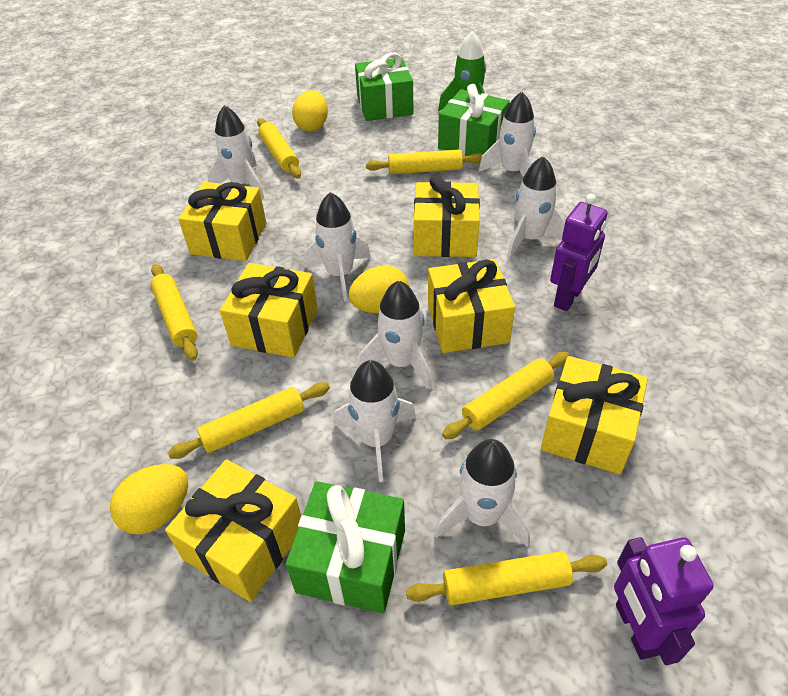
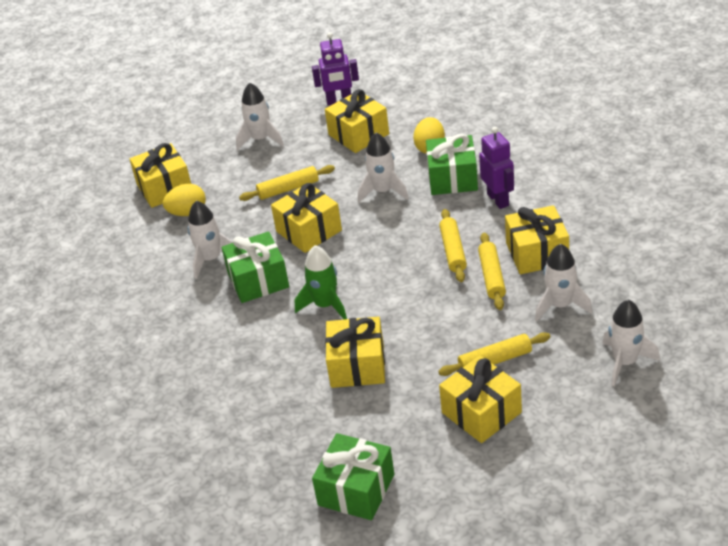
white rocket: [207,105,264,199] [304,192,371,301] [333,360,416,482] [358,280,432,390] [434,439,530,547] [479,91,536,177] [507,156,565,258] = 7 -> [188,200,233,279] [236,82,284,150] [358,133,409,203] [535,244,592,321] [602,300,660,386] = 5
yellow egg: [110,464,188,535] [292,90,328,132] [349,265,409,313] = 3 -> [163,184,206,216] [413,117,445,154] = 2
yellow rolling pin: [151,264,198,361] [167,382,330,459] [257,118,301,178] [366,149,482,174] [406,551,607,605] [442,352,570,439] = 6 -> [239,165,335,201] [438,332,550,376] [439,209,467,282] [478,233,506,310] = 4

